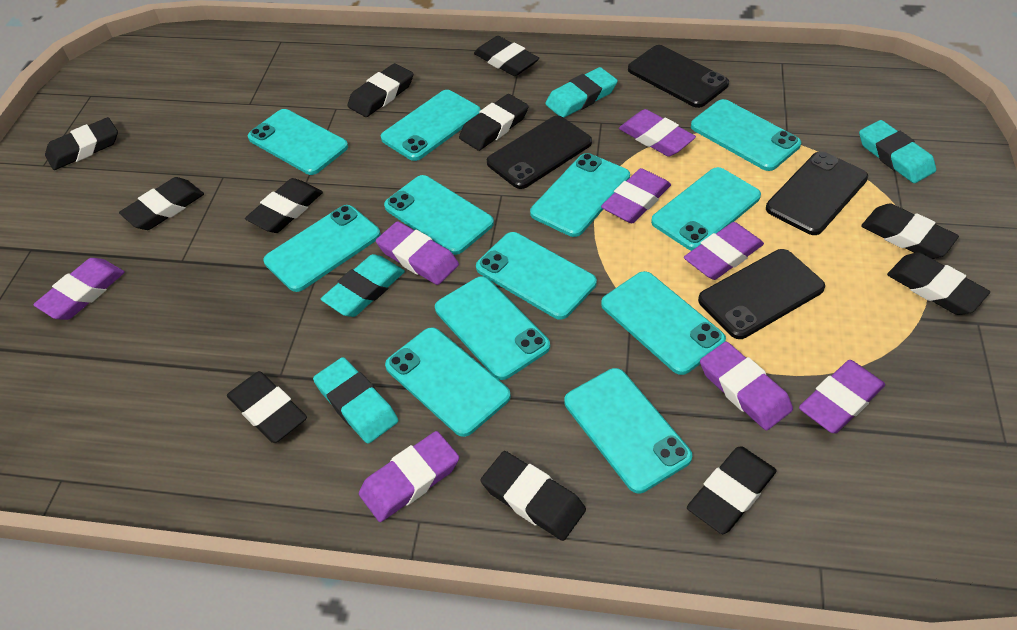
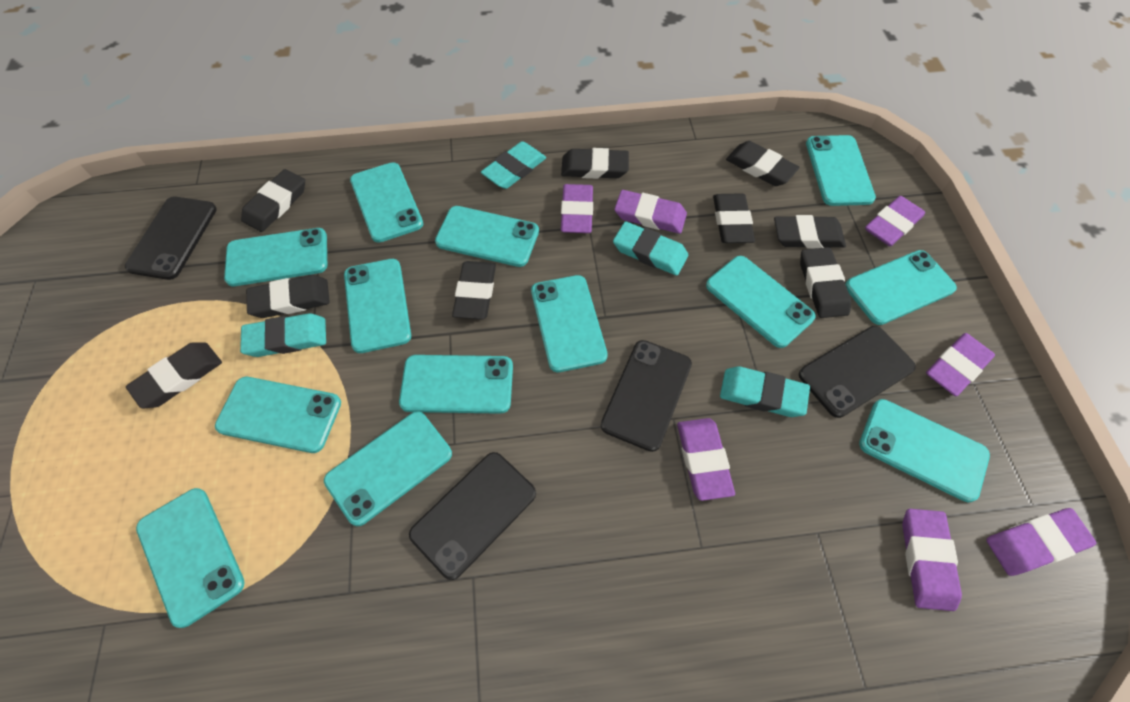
black eraser: [45,117,118,170] [119,177,204,230] [227,371,307,443] [245,178,323,233] [347,63,413,117] [459,94,529,151] [474,36,539,76] [480,451,586,541] [687,446,777,534] [861,203,959,259] [887,252,990,315] = 11 -> [126,342,222,408] [241,169,305,232] [246,275,330,318] [452,261,496,320] [561,148,629,179] [713,193,755,243] [726,141,799,186] [774,215,846,248] [800,247,851,318] = 9
purple eraser: [33,258,125,320] [359,431,459,522] [376,221,459,285] [601,168,671,223] [619,109,696,157] [684,222,764,280] [700,341,793,430] [799,360,885,433] = 8 -> [561,184,593,233] [614,190,687,234] [677,418,735,501] [865,196,925,246] [902,509,962,611] [926,333,995,396] [986,508,1096,576] = 7
turquoise phone: [248,109,348,175] [263,205,381,292] [381,90,481,161] [384,175,494,255] [385,327,511,437] [435,276,550,380] [476,232,597,320] [530,153,630,237] [564,368,692,493] [601,271,726,375] [651,167,761,251] [691,99,801,171] = 12 -> [136,488,245,628] [215,377,341,453] [224,228,327,286] [324,411,452,526] [344,259,411,353] [350,162,423,242] [399,355,513,414] [435,206,539,267] [531,275,608,372] [706,256,816,348] [806,135,876,206] [845,250,957,325] [859,399,990,502] = 13

